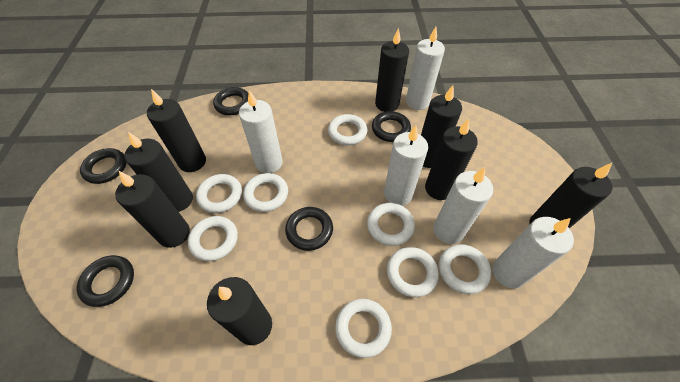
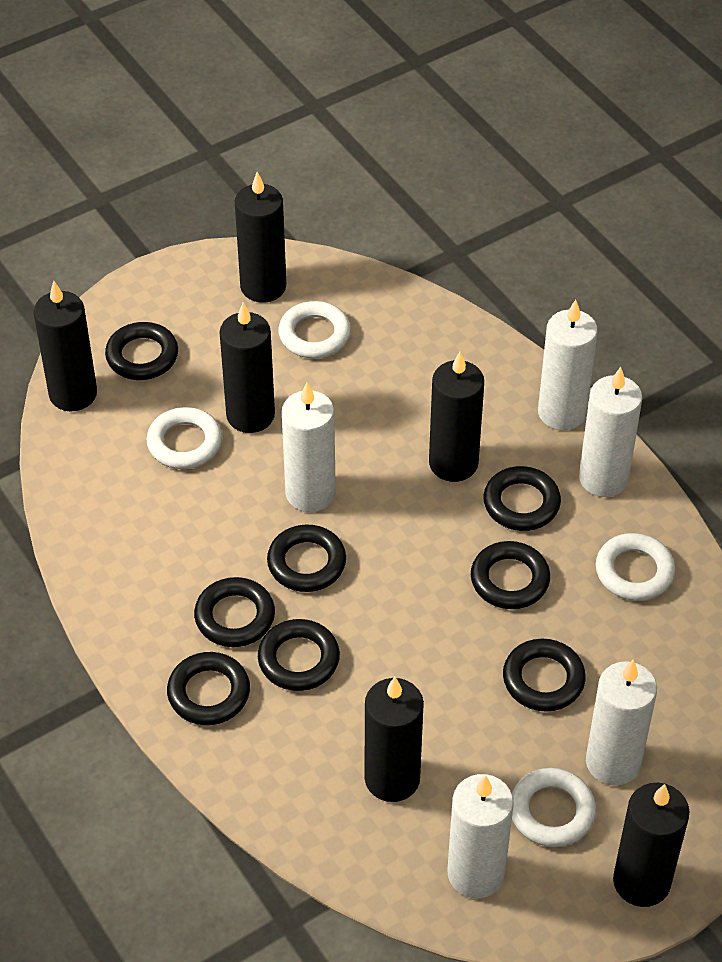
black candle: [115,171,190,248] [124,132,193,212] [147,89,206,172] [207,277,272,345] [375,28,409,112] [421,85,462,168] [425,119,478,200] [529,163,613,228] = 8 -> [34,281,97,411] [220,302,275,433] [235,172,286,303] [365,677,424,802] [429,352,484,482] [613,783,690,907] = 6
black ring: [77,255,134,307] [80,148,127,184] [213,87,249,115] [285,207,333,251] [372,111,411,142] = 5 -> [105,322,178,380] [167,652,250,725] [194,577,275,647] [258,619,340,691] [267,525,346,592] [471,541,550,609] [483,466,561,531] [503,639,586,712] = 8
white ring: [188,216,238,261] [196,174,242,213] [243,173,288,212] [328,114,367,145] [335,299,392,358] [367,203,415,246] [387,247,439,297] [439,244,491,294] = 8 -> [147,407,222,469] [279,301,351,358] [512,768,596,847] [596,533,675,601] = 4

